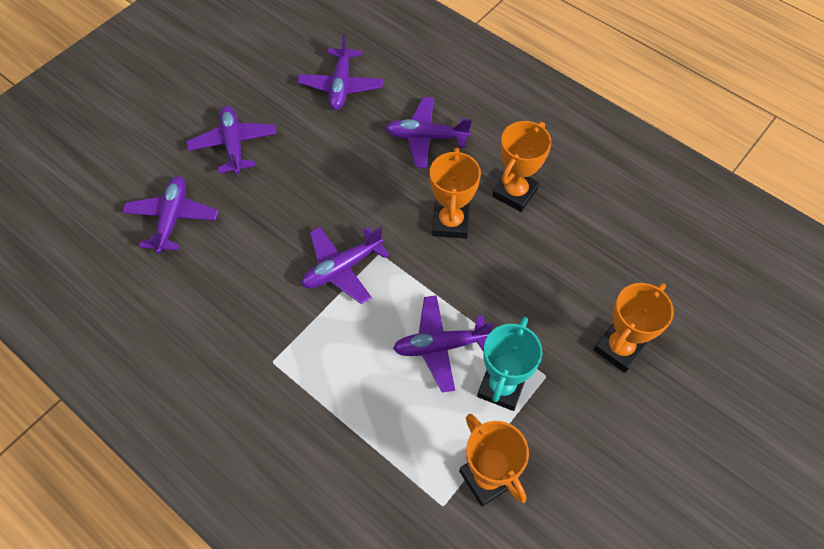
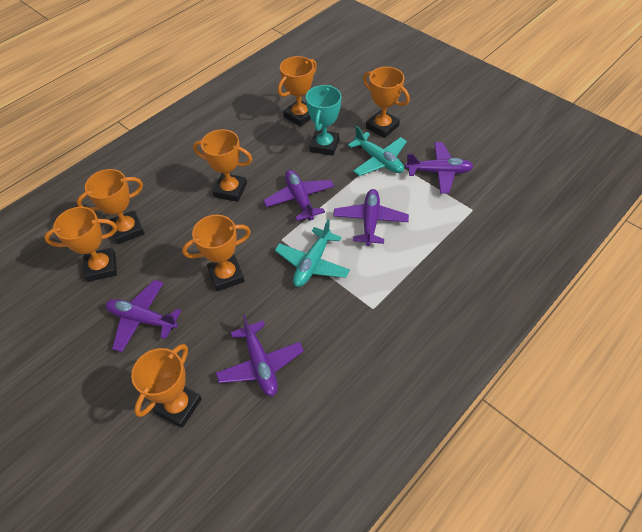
orange trophy: [430,148,481,238] [459,414,529,506] [493,121,552,212] [594,283,674,373] = 4 -> [44,207,117,282] [77,169,145,244] [131,344,202,428] [182,215,251,291] [193,129,252,202] [278,56,317,127] [363,67,410,138] = 7
purple plane: [122,176,218,254] [186,106,277,174] [297,34,383,110] [302,227,389,304] [385,97,472,168] [393,295,494,393] = 6 -> [106,280,181,352] [216,314,304,396] [263,170,334,221] [333,189,409,246] [405,142,474,194] = 5
turquoise plane: none = 0 -> [275,219,350,287] [348,126,407,176] = 2

